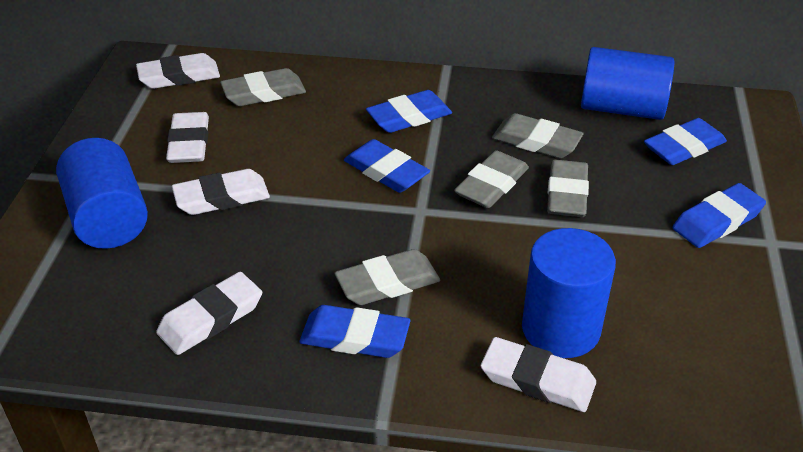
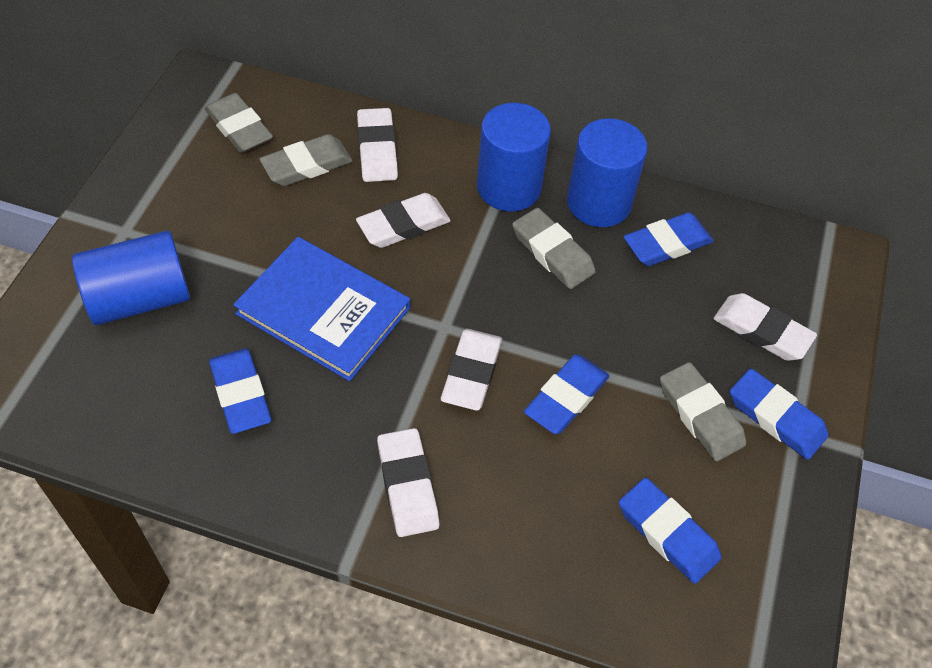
blue book: none = 0 -> [233,237,410,381] = 1
grey eraser: [220,68,306,106] [335,249,440,305] [454,150,529,208] [492,113,584,158] [547,159,589,217] = 5 -> [205,93,273,153] [259,134,353,186] [512,208,596,289] [660,362,746,462] = 4

